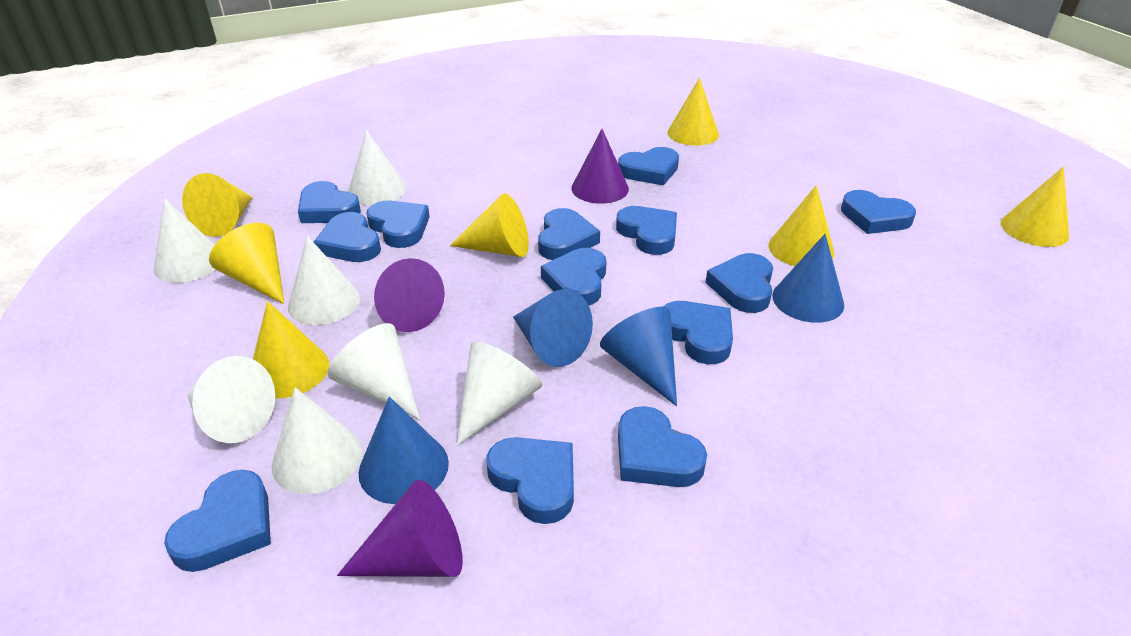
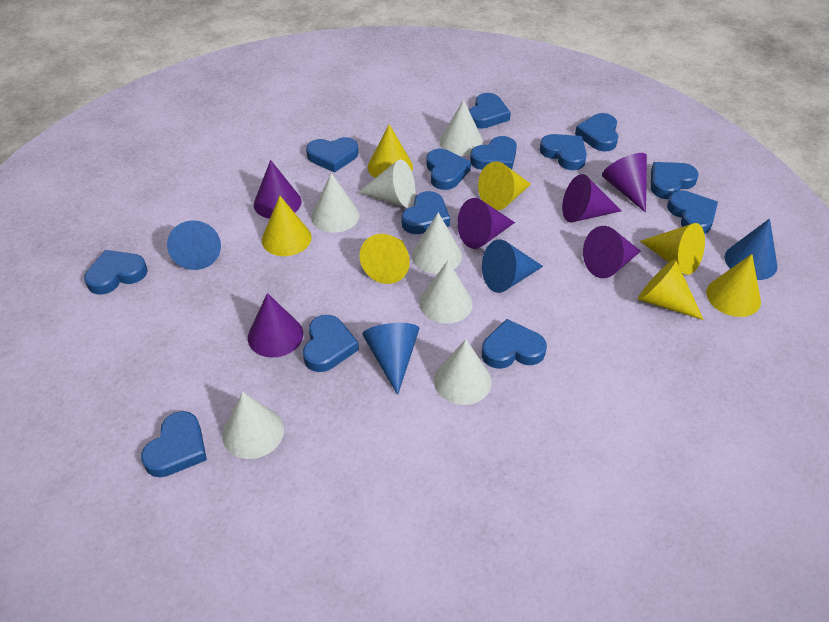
purple cone: [337,480,463,577] [374,258,445,332] [571,129,629,204] = 3 -> [248,293,303,358] [254,160,301,219] [457,198,515,249] [562,174,621,223] [583,226,641,278] [602,153,647,213] = 6

